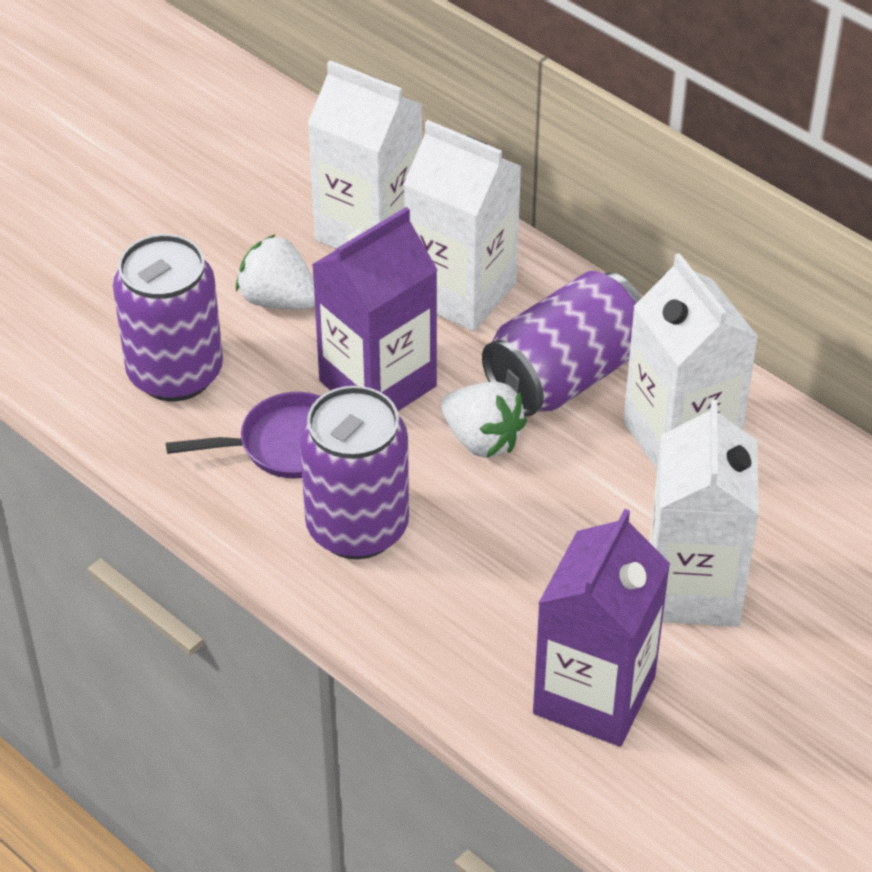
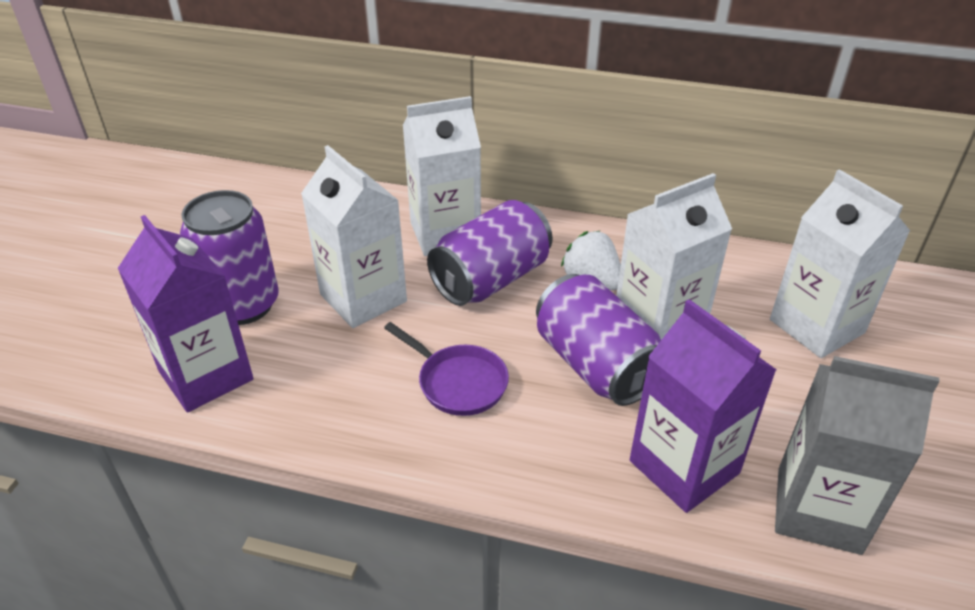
grey carton: none = 0 -> [775,356,940,555] = 1
white strawberry: [236,234,315,309] [441,381,527,458] = 2 -> [561,231,621,290] = 1

